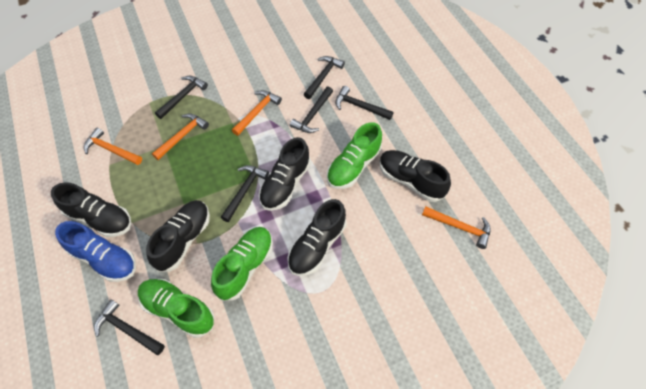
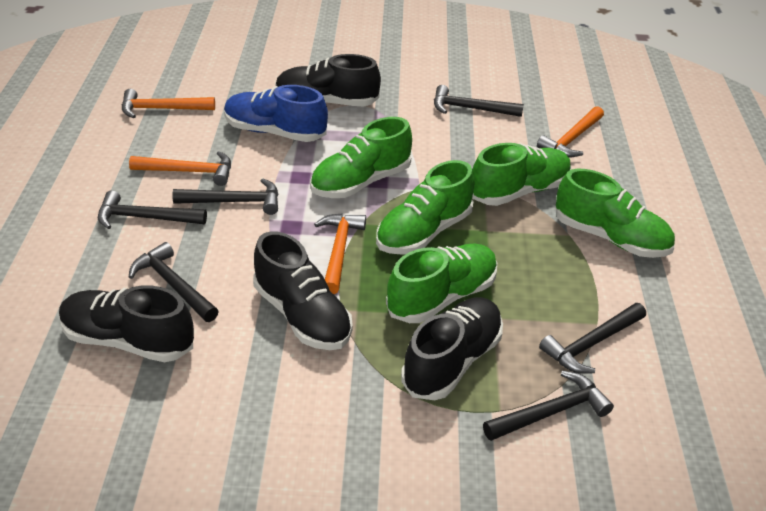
black shoe: [51,182,131,237] [146,200,210,272] [259,137,311,211] [287,199,346,276] [379,150,451,202] = 5 -> [59,285,194,362] [253,231,353,350] [275,54,381,106] [401,297,503,400] = 4
green shoe: [138,279,215,338] [211,227,273,301] [327,122,382,189] = 3 -> [310,117,412,198] [376,160,474,255] [386,244,497,323] [472,143,572,206] [556,169,675,258] = 5

